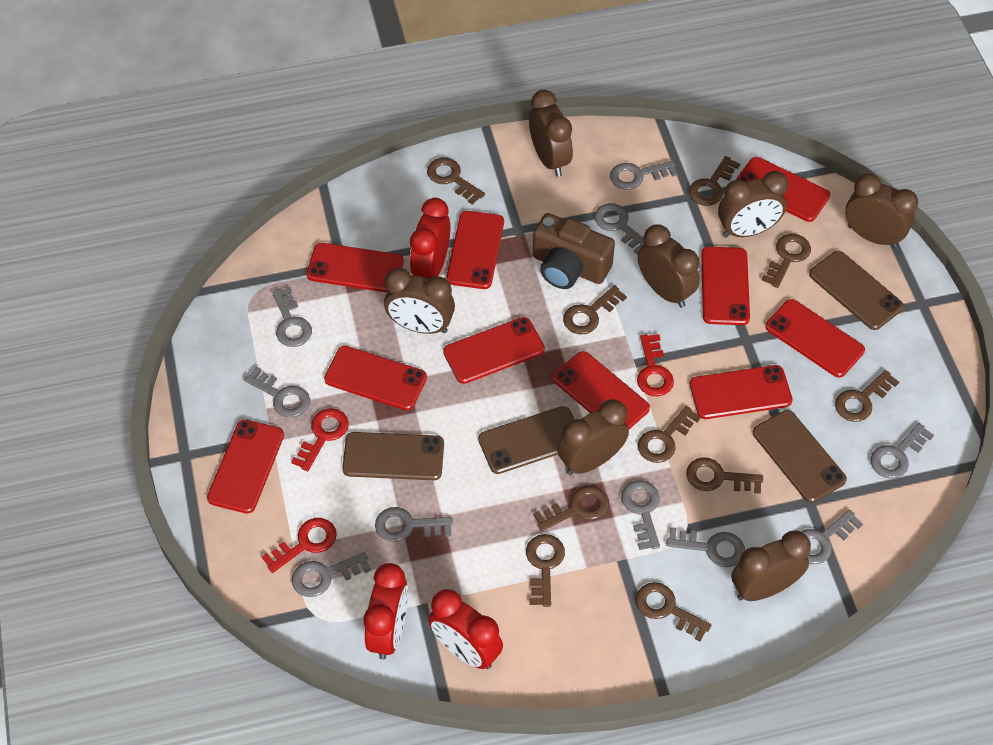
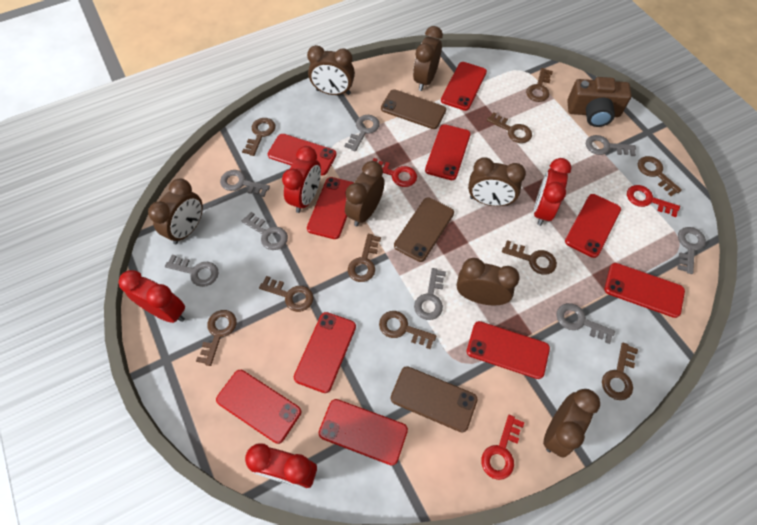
brown phone: [342,432,444,480] [478,406,574,474] [753,410,847,503] [809,251,904,330] = 4 -> [381,89,446,129] [391,366,478,432] [394,197,454,262] = 3
grey key: [244,366,310,418] [272,287,312,347] [292,552,371,597] [375,507,453,542] [594,203,644,255] [610,161,678,190] [621,480,660,550] [666,527,745,567] [800,510,863,564] [870,423,934,479] = 10 -> [165,255,219,287] [220,170,270,197] [242,212,288,250] [345,115,380,152] [414,268,446,320] [556,303,615,344] [586,135,636,156] [677,227,706,274] = 8
red clock: [363,563,408,659] [410,198,450,279] [428,589,503,669] = 3 -> [119,270,185,323] [245,443,317,488] [282,146,321,213] [534,158,572,226] = 4

